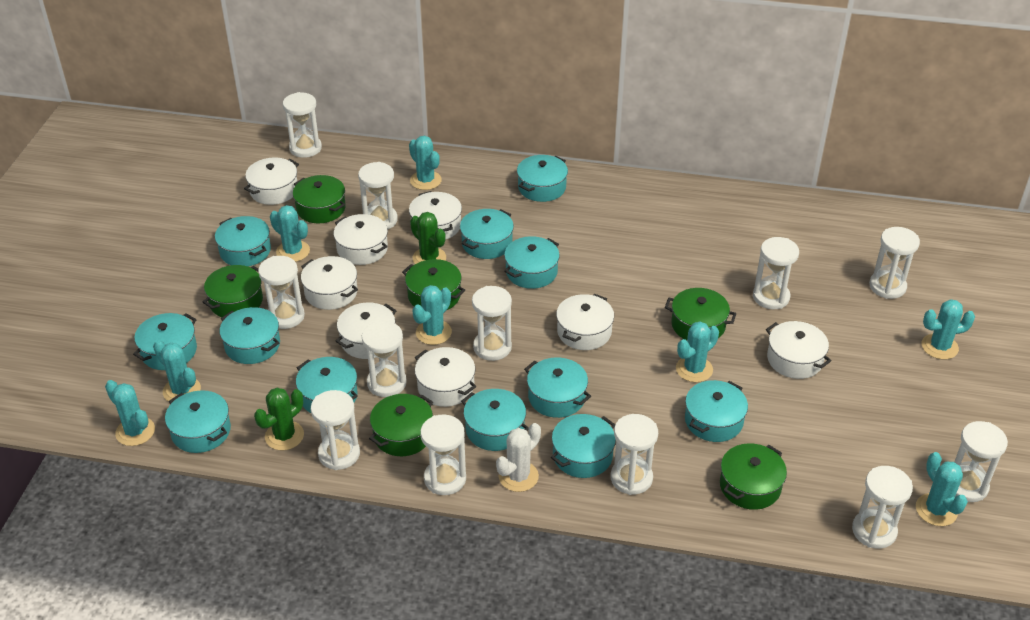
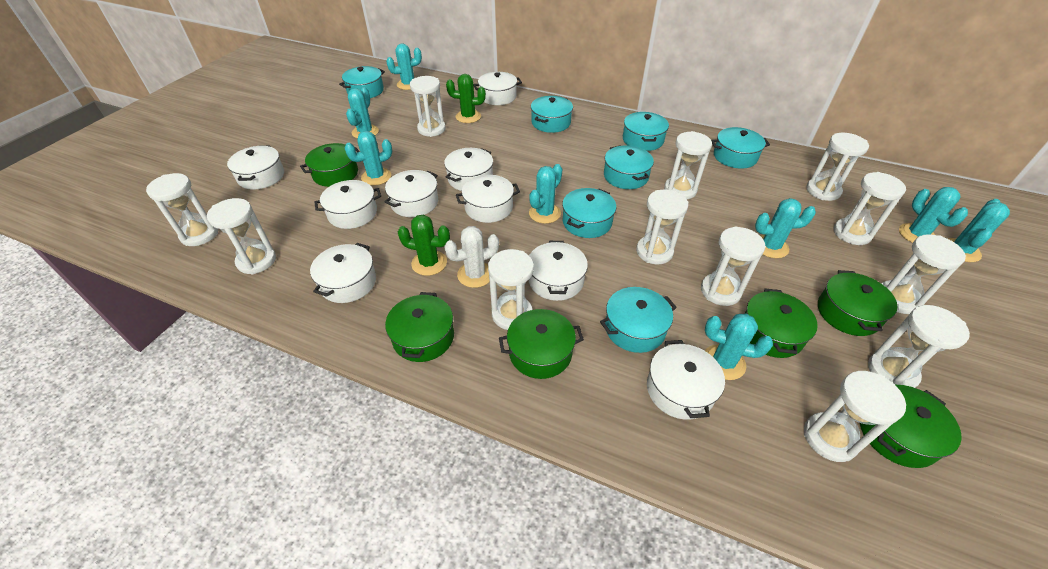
turquoise pot: [133,313,197,370] [165,390,231,453] [215,216,271,266] [220,307,280,364] [296,357,358,413] [460,209,514,259] [461,389,529,451] [504,236,560,289] [517,155,568,202] [524,358,591,418] [551,414,616,478] [685,380,748,442] = 12 -> [339,66,385,98] [531,96,573,133] [562,188,616,238] [600,287,677,353] [604,145,654,189] [623,112,669,151] [711,127,770,169] = 7
white pot: [244,158,299,205] [301,256,358,310] [334,214,388,265] [336,302,397,359] [409,191,462,240] [415,347,477,407] [556,294,614,350] [766,321,831,379] = 8 -> [227,146,284,190] [310,243,376,303] [314,180,381,229] [384,170,438,217] [444,148,493,191] [456,175,520,223] [473,72,522,105] [529,241,588,301] [647,340,725,420] = 9

